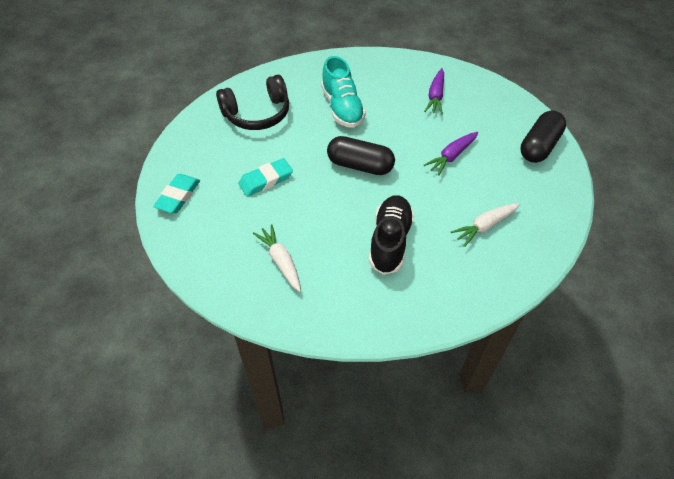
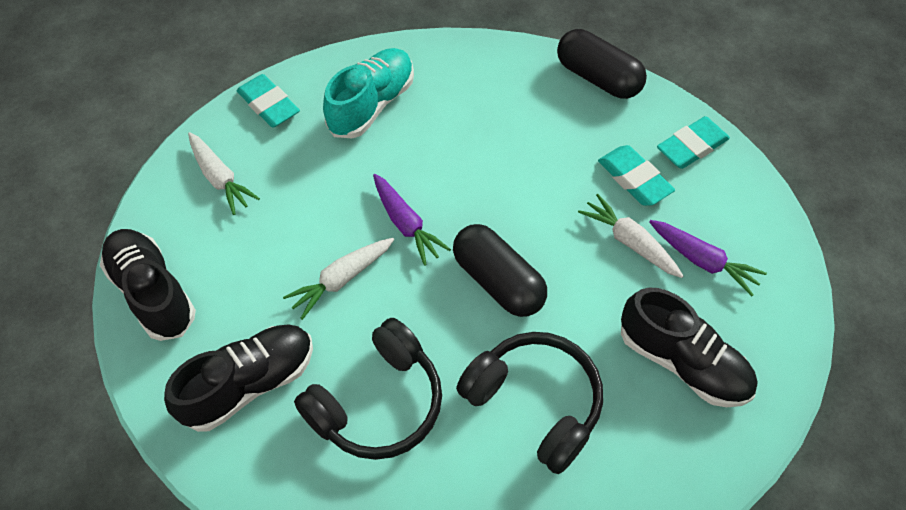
black headphones: [216,75,289,130] = 1 -> [294,318,442,460] [456,332,603,474] = 2
black shoe: [369,195,414,275] = 1 -> [100,229,196,341] [164,324,313,432] [621,288,758,407] = 3
turquoise eraser: [153,174,200,213] [238,158,293,197] = 2 -> [237,74,300,128] [598,145,675,206] [657,116,730,169] = 3
white carrot: [253,224,301,292] [451,203,520,247] = 2 -> [188,132,260,215] [283,238,394,320] [578,194,683,278] = 3

